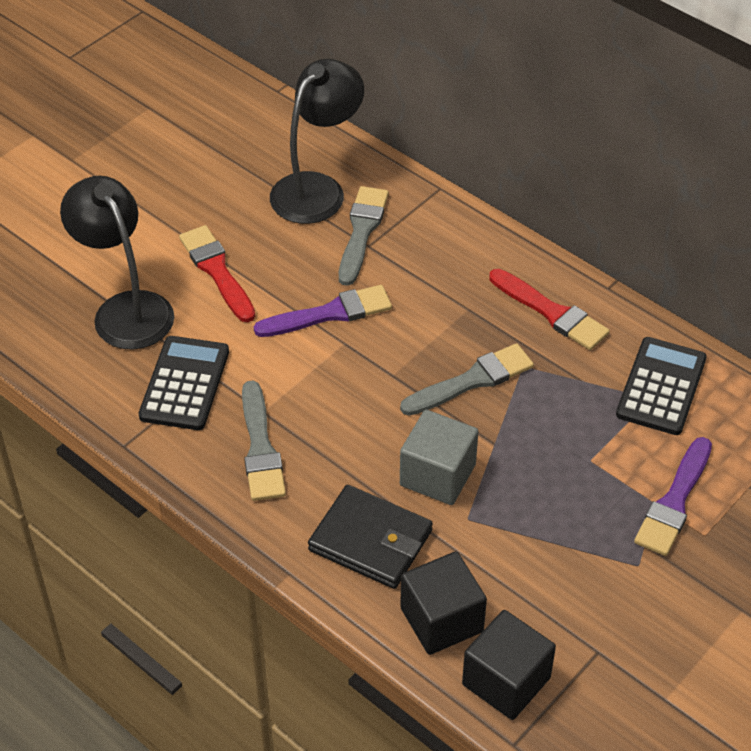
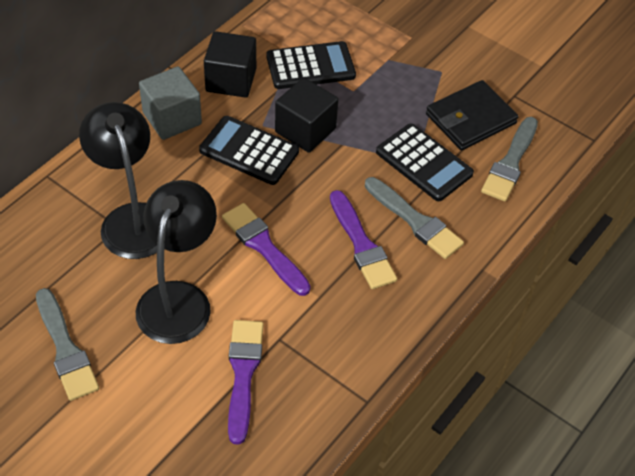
black calculator: [139,336,229,430] [616,337,707,435] = 2 -> [199,116,299,185] [266,41,356,89] [376,124,474,201] = 3
purple brush: [254,285,392,337] [634,437,712,556] = 2 -> [222,203,311,296] [228,320,264,445] [330,190,397,289] = 3
red brush: [179,225,255,322] [489,269,610,350] = 2 -> none = 0

